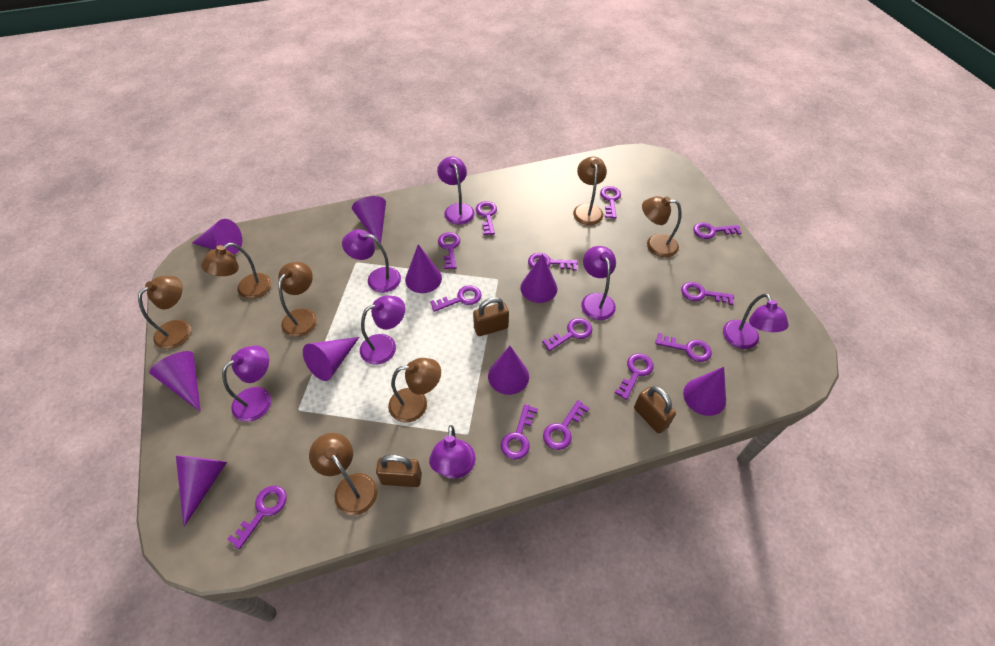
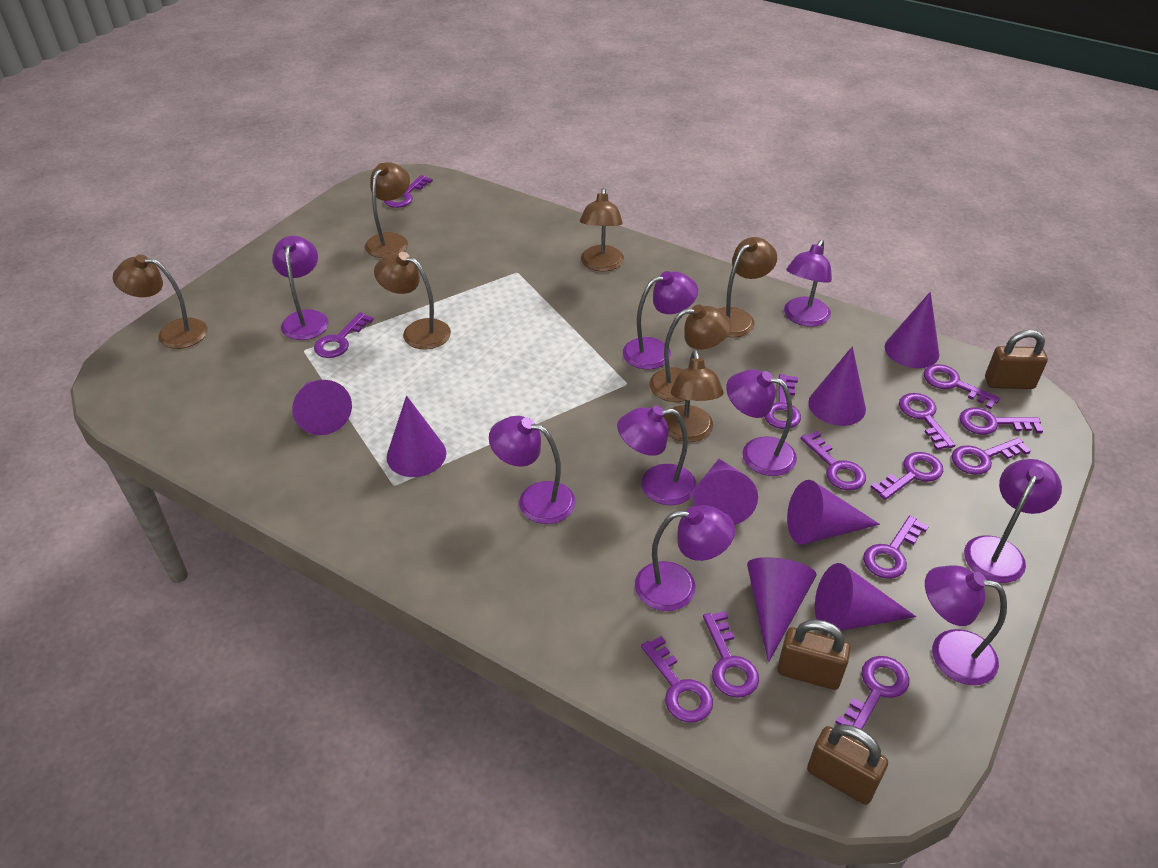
purple cone: [149,351,201,412] [176,456,227,526] [192,219,242,255] [303,337,359,381] [352,196,386,243] [405,244,442,293] [488,346,529,395] [520,254,557,303] [683,367,726,416] = 9 -> [292,380,352,435] [387,395,446,477] [693,459,758,525] [747,557,817,662] [787,480,880,545] [808,346,866,426] [815,563,916,631] [885,292,939,368] = 8
purple lamp: [222,345,271,422] [342,229,401,293] [360,296,405,365] [429,425,476,479] [437,156,475,225] [581,246,616,320] [723,293,789,349] = 7 -> [272,236,329,340] [489,416,575,524] [617,406,697,505] [623,271,698,369] [635,505,735,611] [726,369,797,476] [784,240,832,327] [925,565,1007,685] [964,459,1062,583] = 9

